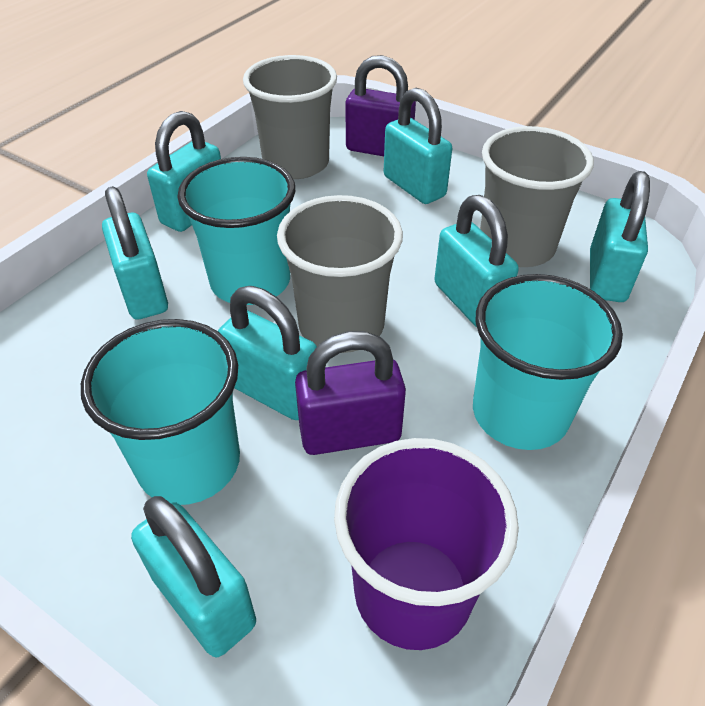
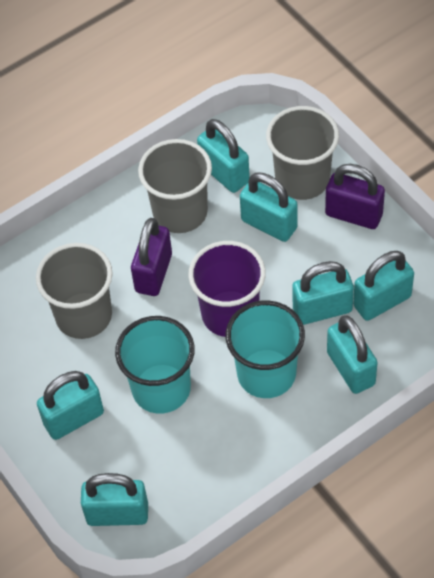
turquoise cup: [81,319,240,505] [177,157,295,305] [473,274,623,450] = 3 -> [115,316,195,414] [226,300,305,398] = 2

